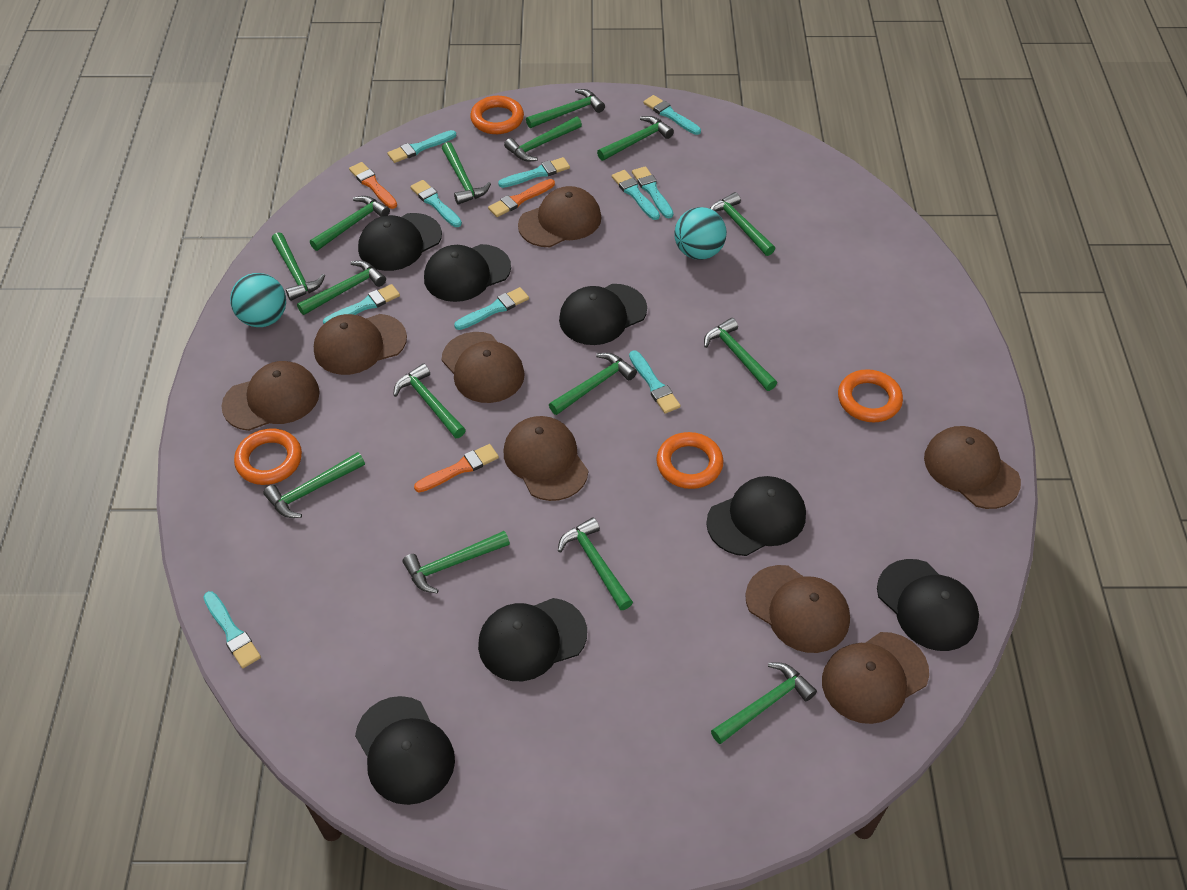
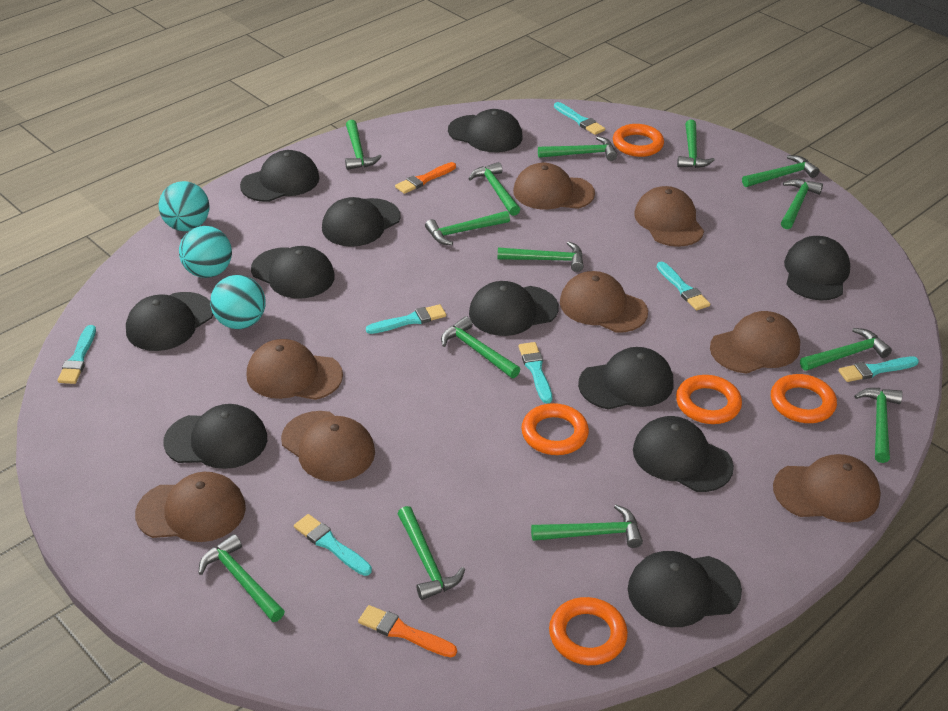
black cap: [355,696,455,805] [358,213,442,271] [424,244,511,302] [478,598,587,681] [559,284,647,345] [706,476,806,556] [877,559,979,651] = 7 -> [126,292,213,351] [163,404,267,469] [240,150,319,202] [251,246,335,299] [322,197,401,247] [448,109,523,152] [469,281,559,336] [578,347,674,410] [628,551,742,627] [633,416,734,492] [784,236,850,300] = 11
green hammer: [263,452,365,518] [272,232,325,301] [297,261,386,315] [310,196,390,251] [393,363,466,438] [403,531,510,593] [442,142,491,205] [504,117,582,162] [526,89,605,128] [549,353,637,415] [558,517,633,610] [597,116,674,161] [704,318,777,391] [710,192,775,256] [711,662,817,744] = 15 -> [198,534,285,622] [345,120,382,170] [398,506,465,600] [425,211,510,245] [441,316,520,378] [469,162,520,216] [497,241,584,272] [531,504,643,548] [538,136,617,161] [677,120,715,168] [742,155,820,187] [781,179,823,229] [800,328,892,371] [854,388,903,463] = 14
orange brush: [349,162,397,209] [414,444,499,493] [488,179,555,217] = 3 -> [358,605,457,657] [395,162,456,194] = 2
orange ring: [234,428,302,485] [470,96,524,134] [656,432,723,489] [838,369,903,422] = 4 -> [521,403,589,455] [549,597,628,665] [613,124,664,157] [676,375,742,424] [771,374,837,423] = 5
turquoise ball: [230,273,286,327] [674,207,726,260] = 2 -> [159,181,210,231] [179,226,232,278] [210,275,266,329] = 3
turquoise brush: [203,591,261,668] [323,284,400,324] [387,130,456,163] [410,180,462,227] [454,287,529,330] [498,157,570,188] [612,170,660,220] [629,350,681,414] [632,166,673,218] [643,95,701,135] = 10 -> [57,325,96,384] [294,514,372,576] [366,304,446,334] [518,342,552,404] [554,102,605,135] [657,262,710,311] [838,357,919,382] = 7

